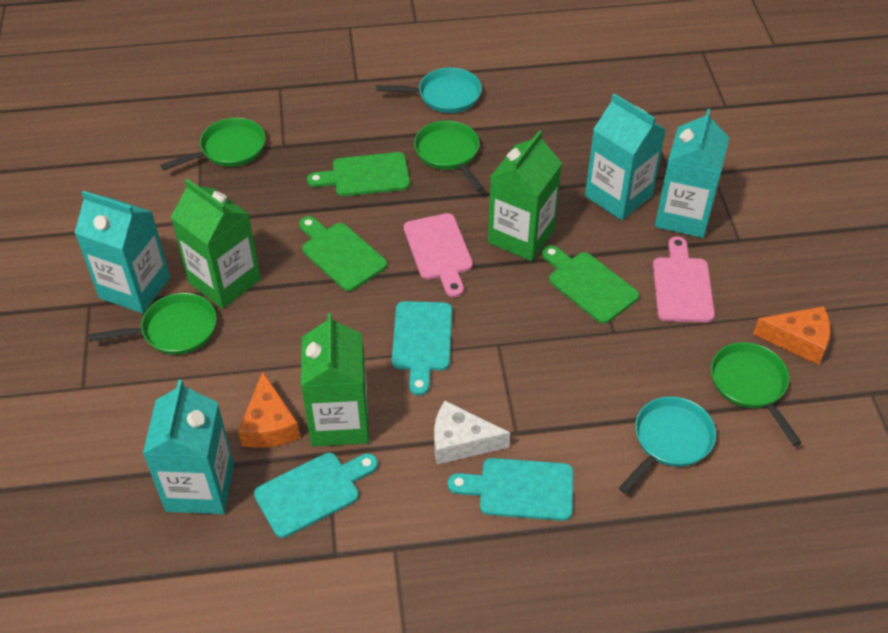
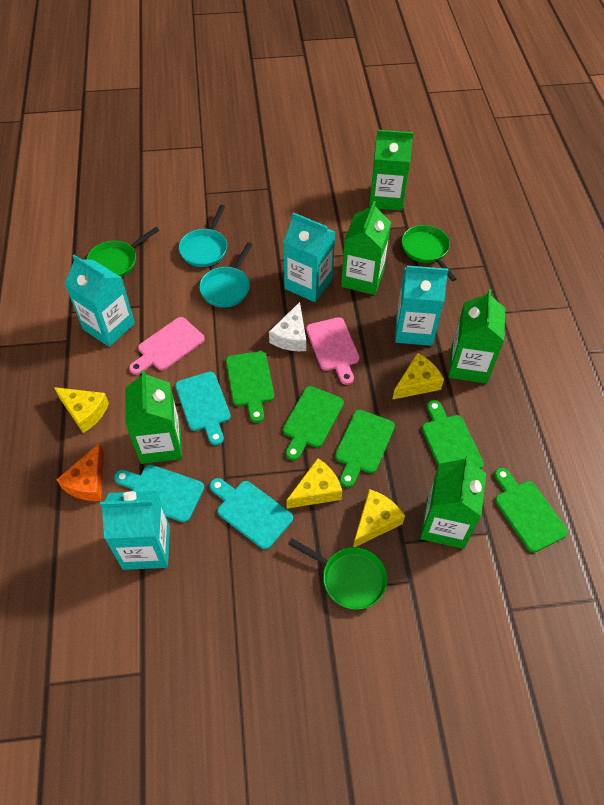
green carton: [171,179,261,309] [301,313,369,447] [488,130,562,261] = 3 -> [125,370,182,464] [341,201,391,295] [369,130,413,211] [420,455,486,549] [448,289,505,383] = 5
green cutting board: [299,216,387,291] [307,152,410,196] [542,245,639,324] = 3 -> [226,351,274,423] [283,386,344,461] [335,410,395,488] [422,400,484,469] [494,468,568,553] = 5
green pan: [88,293,217,355] [160,118,266,170] [414,121,484,192] [711,342,802,446] = 4 -> [87,227,159,277] [288,538,387,610] [402,225,457,281] = 3
orange cheese: [238,371,300,448] [753,306,831,365] = 2 -> [56,443,104,501] = 1
yellow cheese: none = 0 -> [54,387,109,433] [286,458,342,509] [353,489,405,547] [392,353,444,400] = 4

